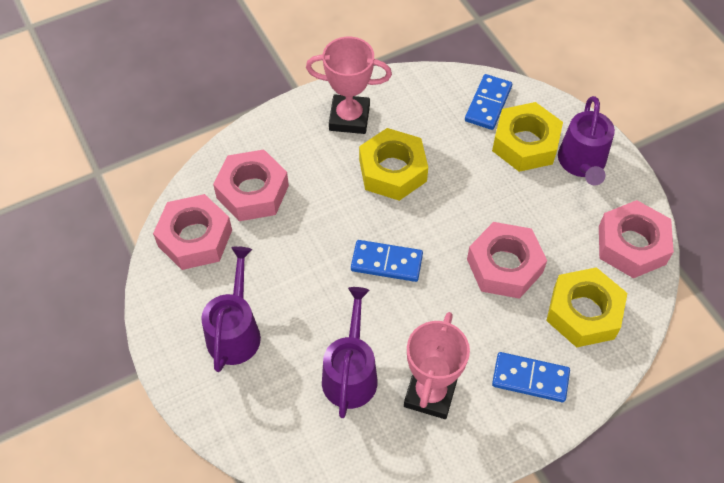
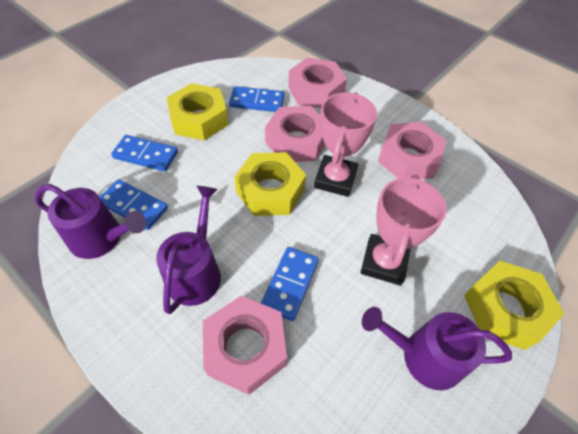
blue domino: [351,240,423,282] [465,74,512,130] [492,352,570,402] = 3 -> [100,179,168,230] [111,135,178,172] [229,86,284,112] [261,247,319,321] = 4

